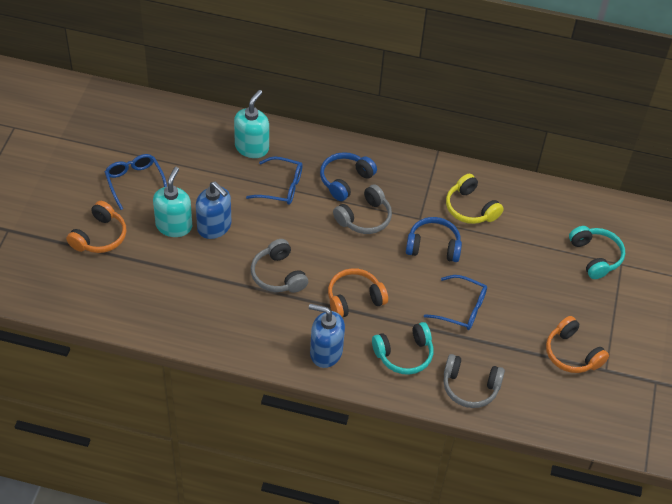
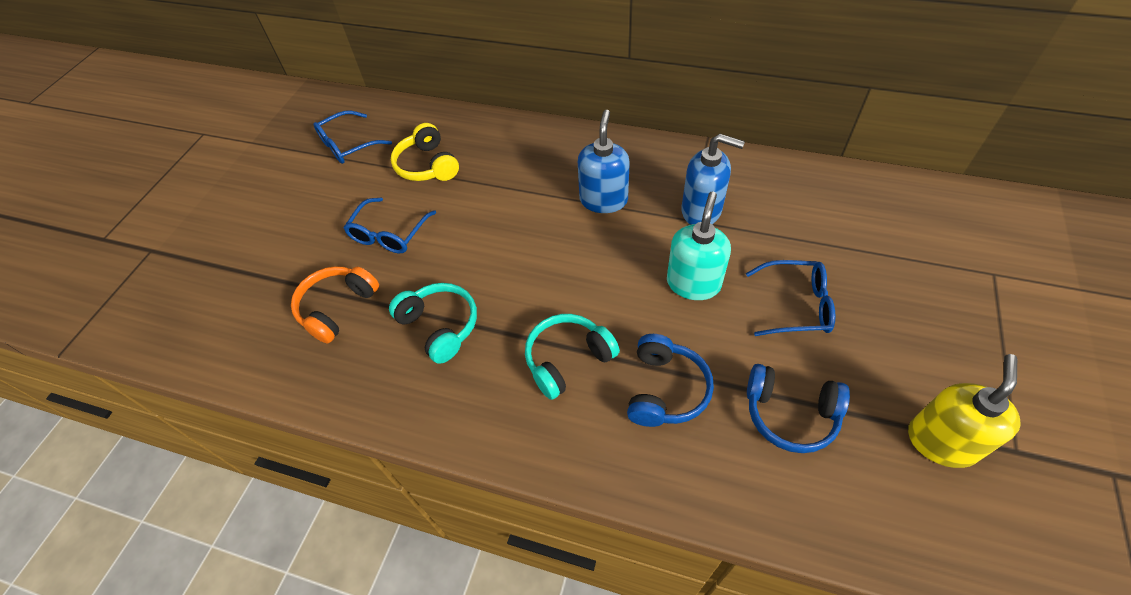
grey headphones: [251,239,308,293] [333,184,392,234] [444,354,505,408] = 3 -> none = 0
orange headphones: [66,201,126,253] [328,268,388,317] [546,316,609,373] = 3 -> [291,266,379,344] = 1
turquoise soap dispenser: [153,167,192,237] [234,90,269,158] = 2 -> [667,192,731,300] = 1
yellow soap dispenser: none = 0 -> [908,354,1021,468] = 1

